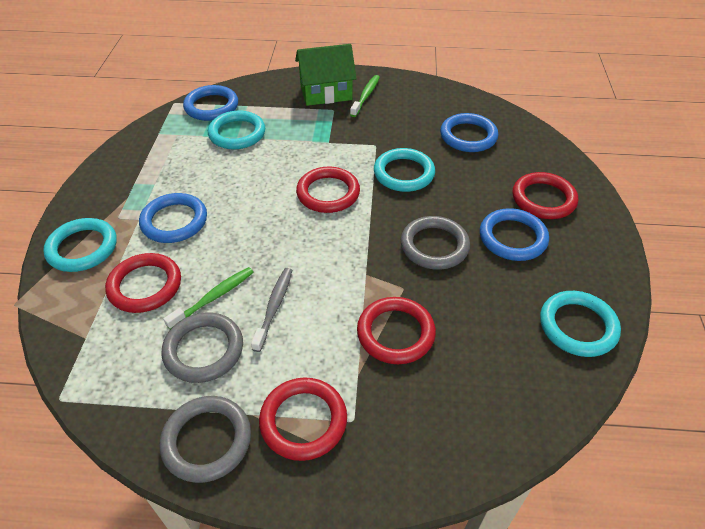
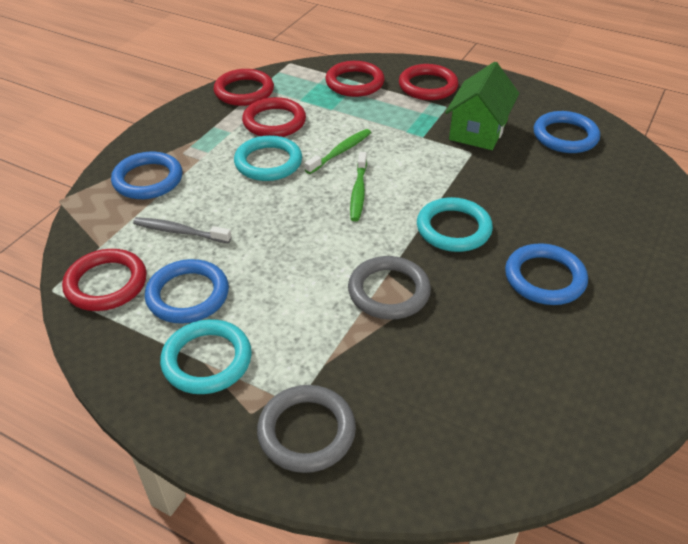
grey ring: [160,396,251,483] [161,312,243,383] [401,216,470,270] = 3 -> [257,385,356,473] [348,256,431,320] = 2
turquoise ring: [43,218,117,272] [208,111,265,149] [374,148,435,192] [540,291,621,357] = 4 -> [160,319,252,394] [234,135,302,181] [417,197,493,252] = 3

